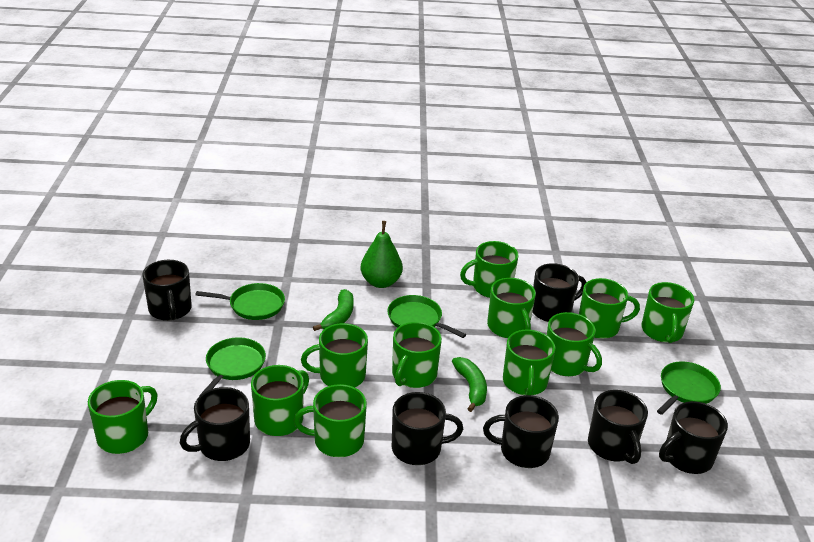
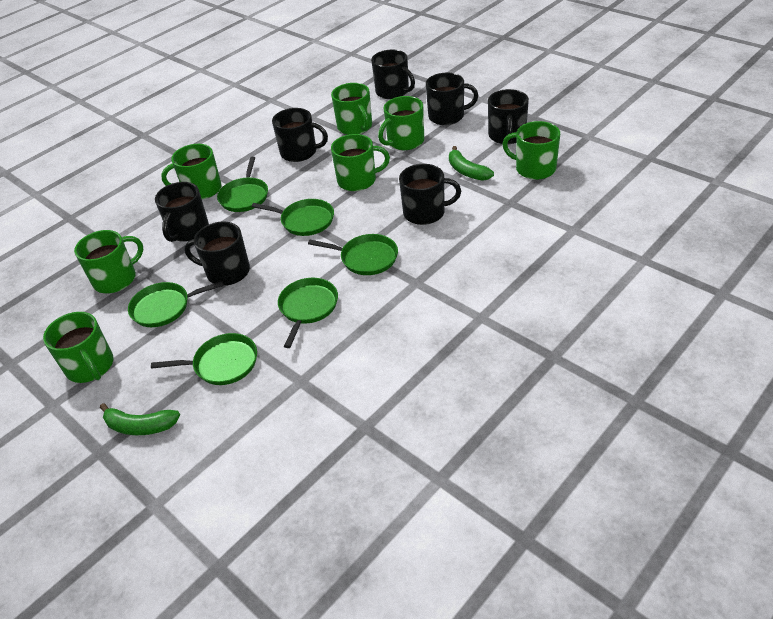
green mug: [88,380,157,454] [251,365,309,436] [294,384,367,457] [301,323,368,387] [392,322,442,388] [460,241,518,298] [487,278,536,338] [503,330,555,395] [547,312,602,376] [579,278,640,339] [641,282,694,343] = 11 -> [43,312,113,383] [74,230,144,293] [161,144,221,200] [331,83,372,135] [331,134,390,191] [378,96,424,150] [502,121,560,180] = 7
green pan: [196,283,285,320] [199,337,266,396] [387,295,466,338] [657,362,721,415] = 4 -> [128,281,224,327] [151,333,257,385] [217,156,268,212] [252,199,334,236] [278,278,338,348] [308,234,398,275] = 6
green pear: [361,221,403,288] = 1 -> none = 0

